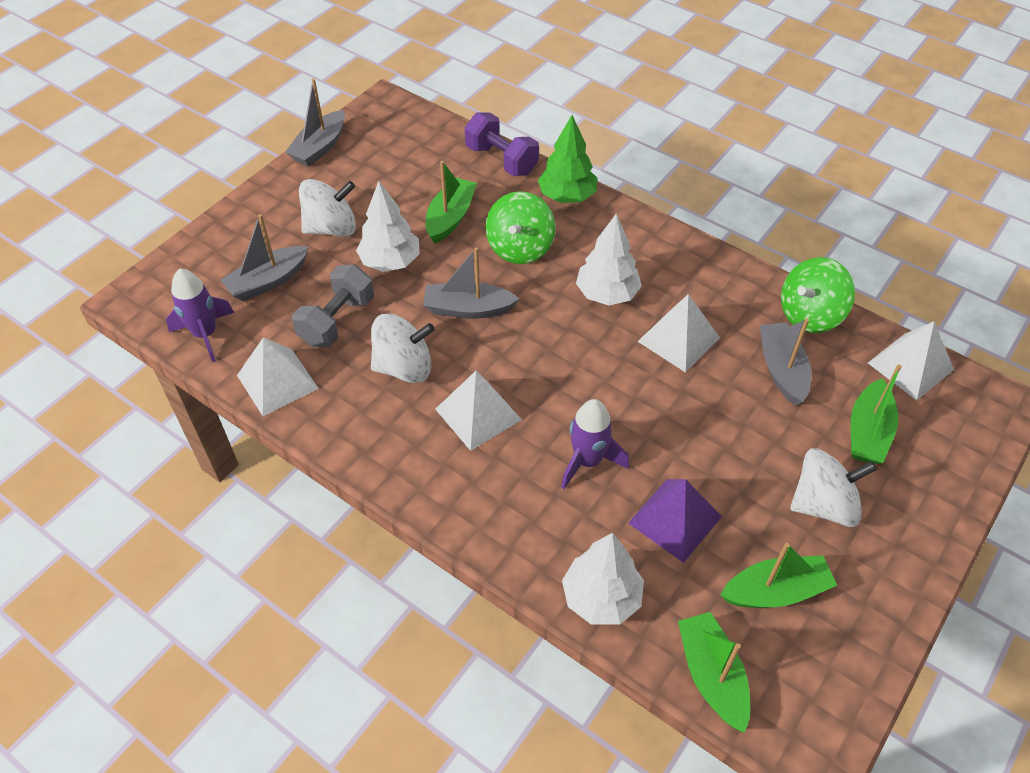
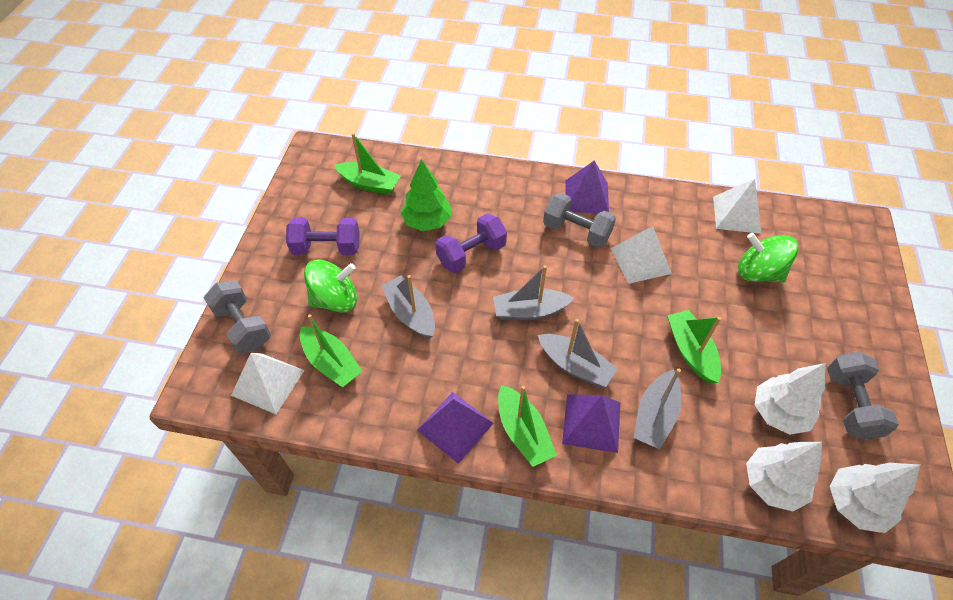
grey dumbbell: [292,265,374,347] = 1 -> [204,280,271,354] [543,193,616,248] [827,352,899,440] = 3
purple dumbbell: [465,112,539,176] = 1 -> [286,218,360,255] [435,214,507,273] = 2
purple pyramid: [628,479,722,563] = 1 -> [417,392,494,464] [562,394,620,453] [565,160,609,214] = 3
purple rocket: [166,269,234,362] [561,399,629,489] = 2 -> none = 0
white pyramid: [237,337,319,416] [435,371,522,451] [637,294,720,373] [868,321,954,400] = 4 -> [231,353,305,414] [611,226,672,284] [713,179,762,234] = 3
white spinning top: [299,179,356,237] [371,314,435,383] [790,448,877,527] = 3 -> none = 0

